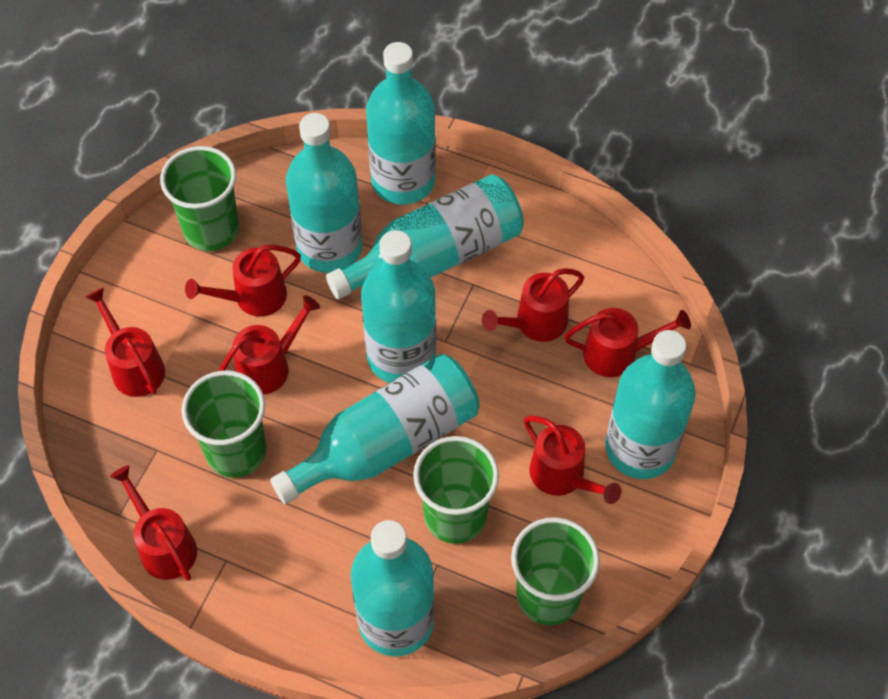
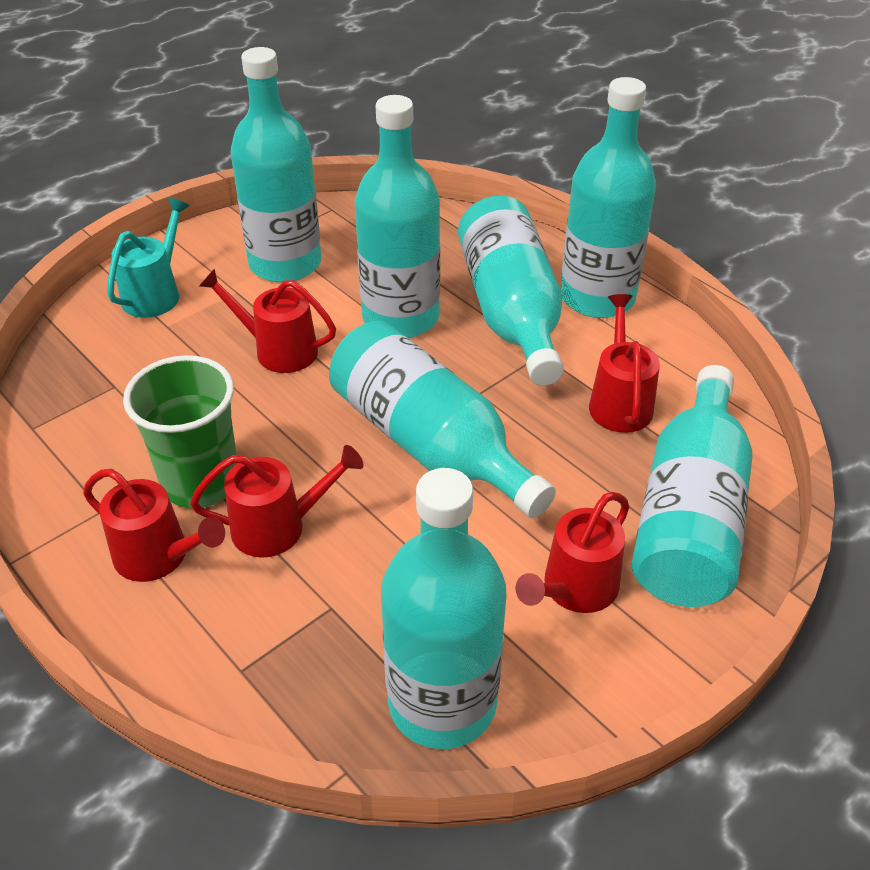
green cup: [160,146,239,251] [181,370,267,478] [413,436,499,544] [511,517,600,625] = 4 -> [123,355,238,508] = 1
red watering can: [86,288,165,397] [110,465,197,581] [185,245,301,317] [219,295,320,395] [482,268,584,342] [524,416,622,504] [564,308,691,377] = 7 -> [83,469,225,582] [190,445,364,558] [199,268,336,373] [515,492,629,613] [589,294,660,433] = 5
turquoise watering can: none = 0 -> [107,198,189,318] = 1

